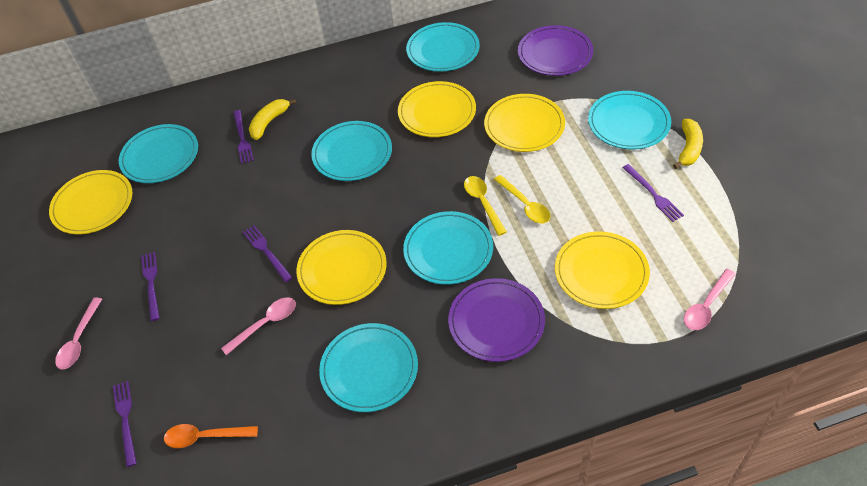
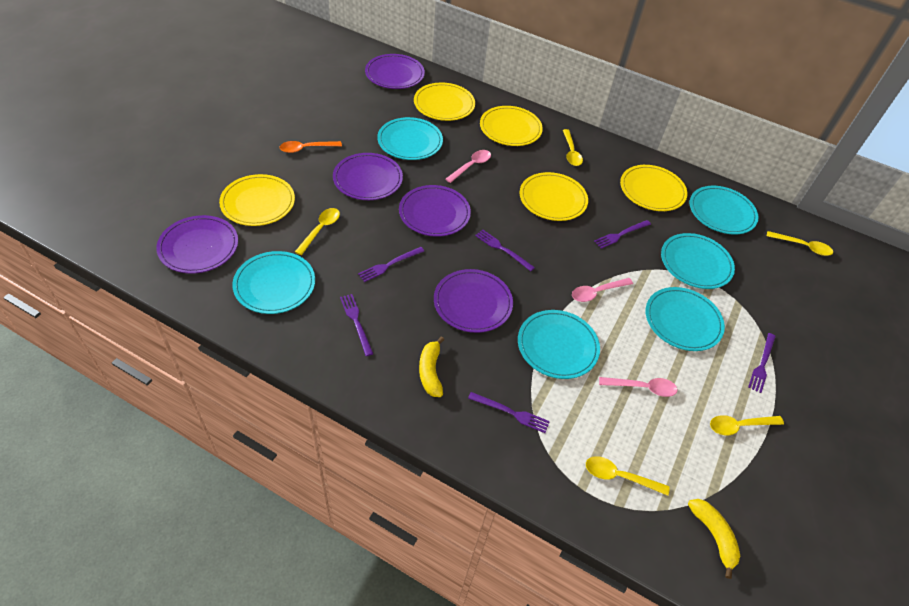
purple fork: [113,381,136,467] [141,252,159,321] [233,110,254,164] [243,225,293,282] [623,164,684,222] = 5 -> [340,294,373,356] [358,247,424,282] [468,392,550,433] [475,230,535,271] [594,220,651,249] [748,333,776,393] = 6
purple plate: [448,278,545,362] [518,25,593,76] = 2 -> [156,215,238,274] [333,153,403,200] [365,54,425,89] [399,185,471,237] [434,269,513,333] = 5
yellow spoon: [464,176,507,236] [494,175,550,224] = 2 -> [295,208,340,255] [563,129,583,166] [586,456,670,496] [710,415,784,435] [767,231,833,256] = 5

